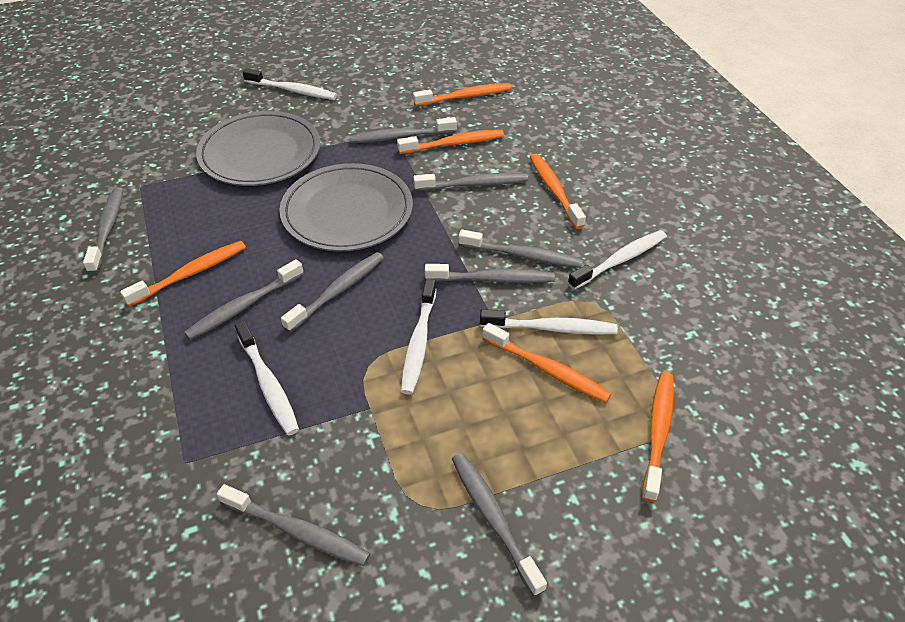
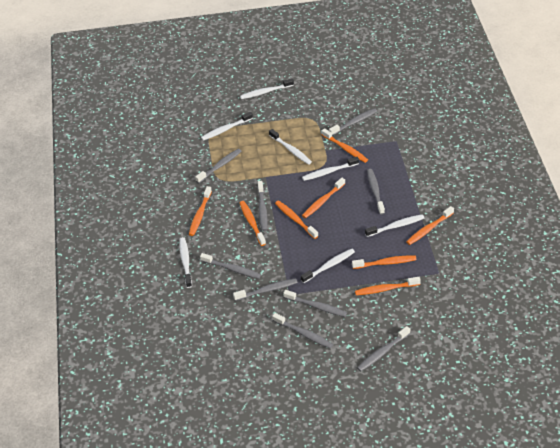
grey plate: [196,111,320,186] [280,163,413,252] = 2 -> none = 0
orange toothbrush: [120,241,246,307] [397,130,504,154] [413,83,512,106] [482,323,611,403] [530,154,586,229] [642,372,674,502] = 6 -> [189,186,212,236] [240,201,266,246] [275,200,318,239] [302,178,345,218] [322,128,368,163] [352,255,417,269] [355,277,421,295] [406,206,454,245] = 8
white toothbrush: [235,321,299,436] [243,68,337,100] [401,279,436,395] [480,309,618,335] [568,230,667,290] = 5 -> [179,237,192,288] [201,112,253,141] [240,78,294,99] [269,129,312,165] [301,249,355,283] [302,157,359,181] [365,214,424,237] = 7

